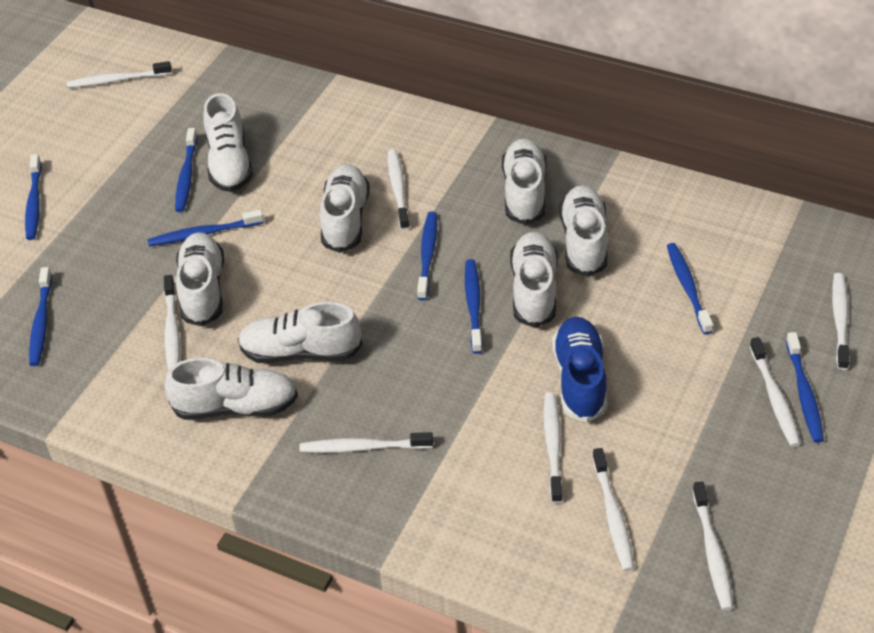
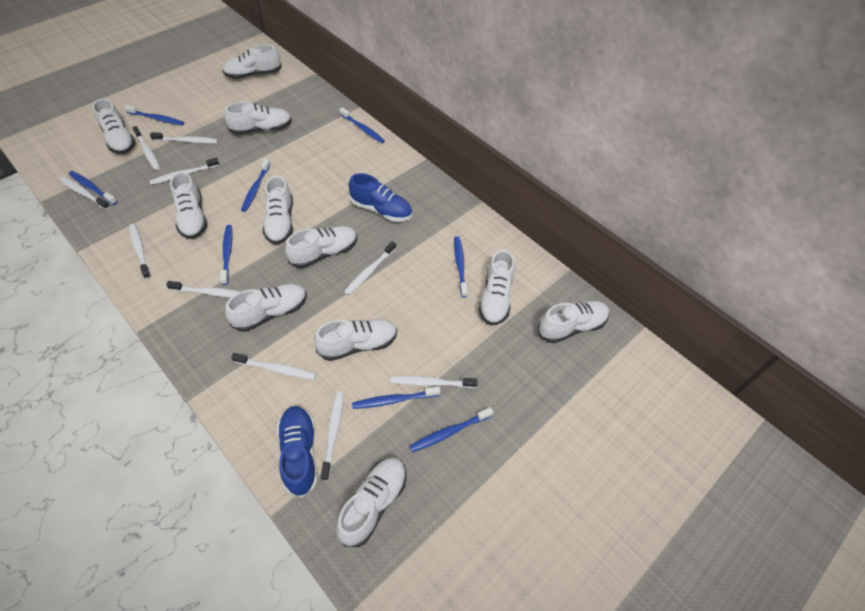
blue shoe: [552,317,607,423] = 1 -> [277,406,318,498] [349,173,412,222] = 2
white shoe: [165,358,298,420] [176,232,224,326] [203,93,253,192] [238,302,362,363] [320,164,370,253] [502,138,546,225] [510,231,558,328] [559,185,608,277] = 8 -> [92,99,136,154] [170,172,207,239] [222,44,282,79] [224,102,292,135] [225,284,307,332] [263,176,293,245] [285,226,357,268] [314,319,397,361] [336,458,407,547] [478,250,515,325] [538,301,609,343] = 11
white toothbrush: [67,61,172,88] [164,275,180,370] [299,432,433,453] [388,149,410,230] [543,392,563,503] [592,448,634,571] [692,481,733,611] [749,337,801,447] [832,273,849,370] = 9 -> [59,177,110,210] [129,224,151,279] [132,126,160,170] [149,158,219,185] [150,132,218,143] [166,281,240,298] [231,353,317,379] [320,391,343,481] [344,241,396,295] [390,376,478,388] = 10

